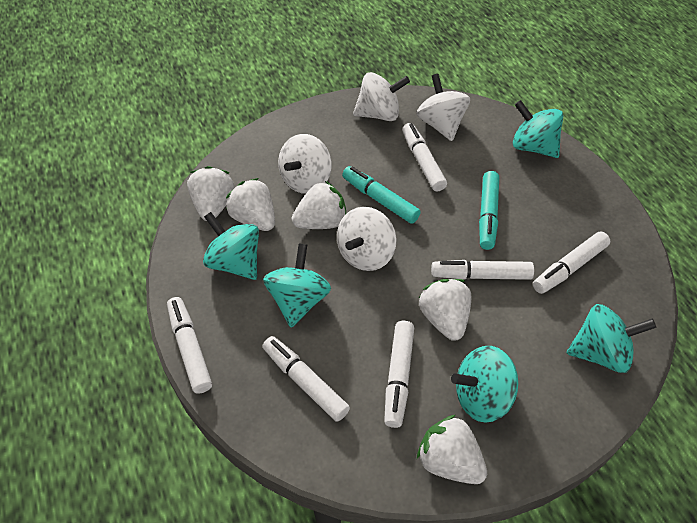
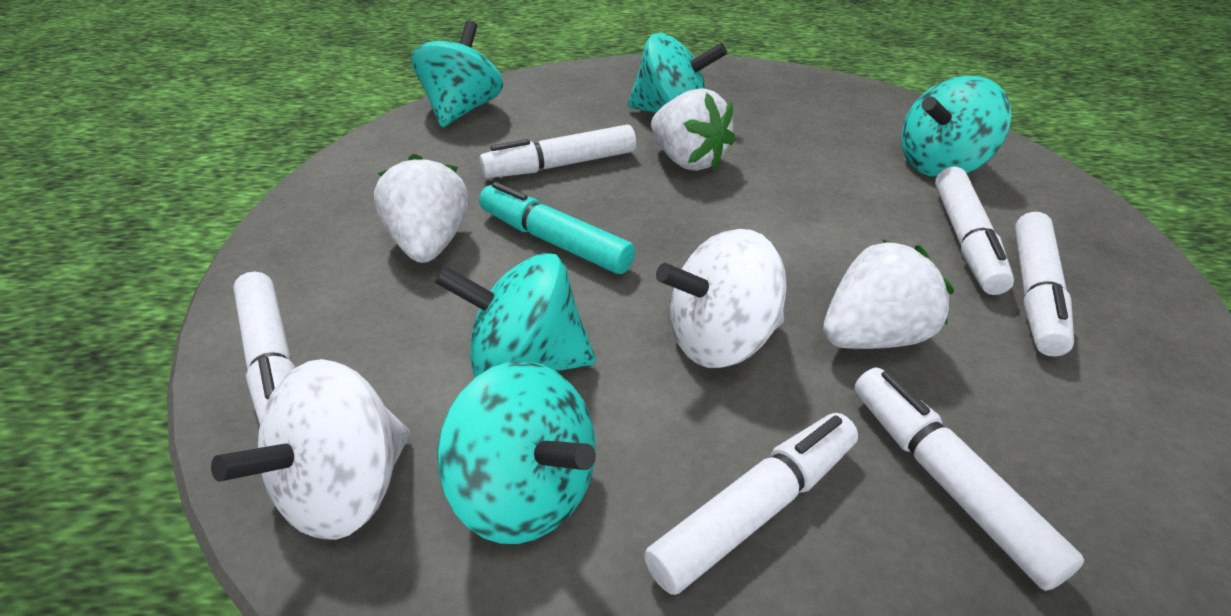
turquoise marker: [342,166,421,224] [479,171,499,250] = 2 -> [479,182,635,274] = 1
white spinning top: [278,134,332,194] [337,207,396,271] [353,72,410,121] [416,74,470,141] = 4 -> [211,359,410,540] [656,229,787,368] = 2
white strawberry: [187,166,234,221] [226,178,275,231] [292,181,346,229] [417,415,487,484] [419,279,472,341] = 5 -> [374,154,469,263] [651,88,736,171] [823,240,954,349] = 3

